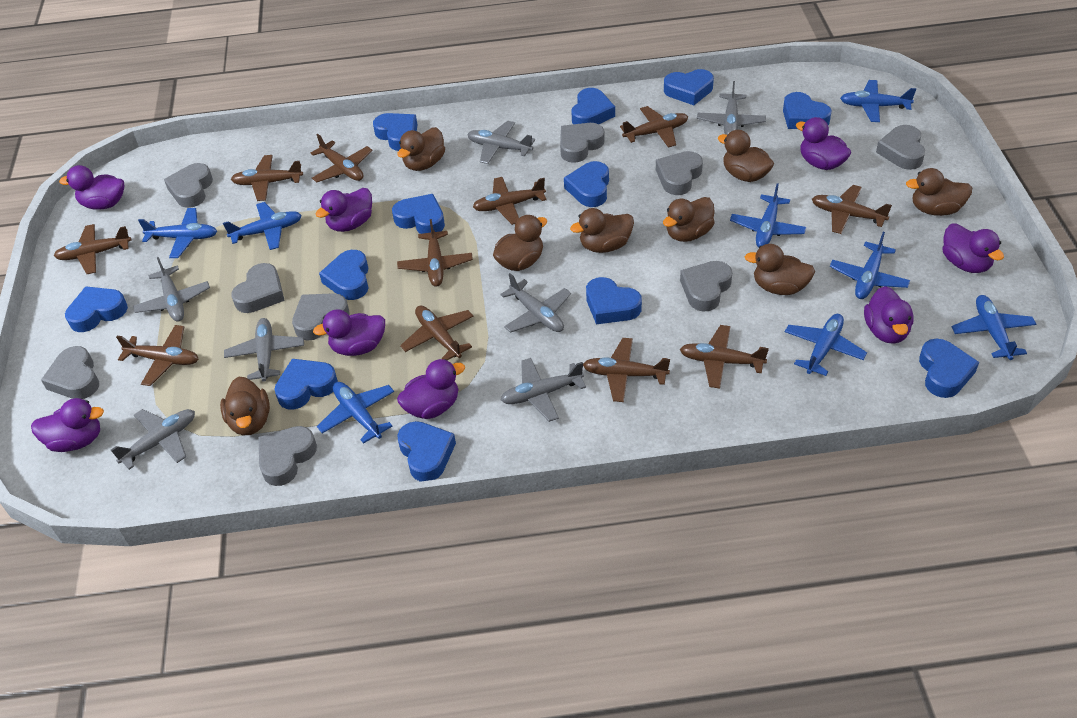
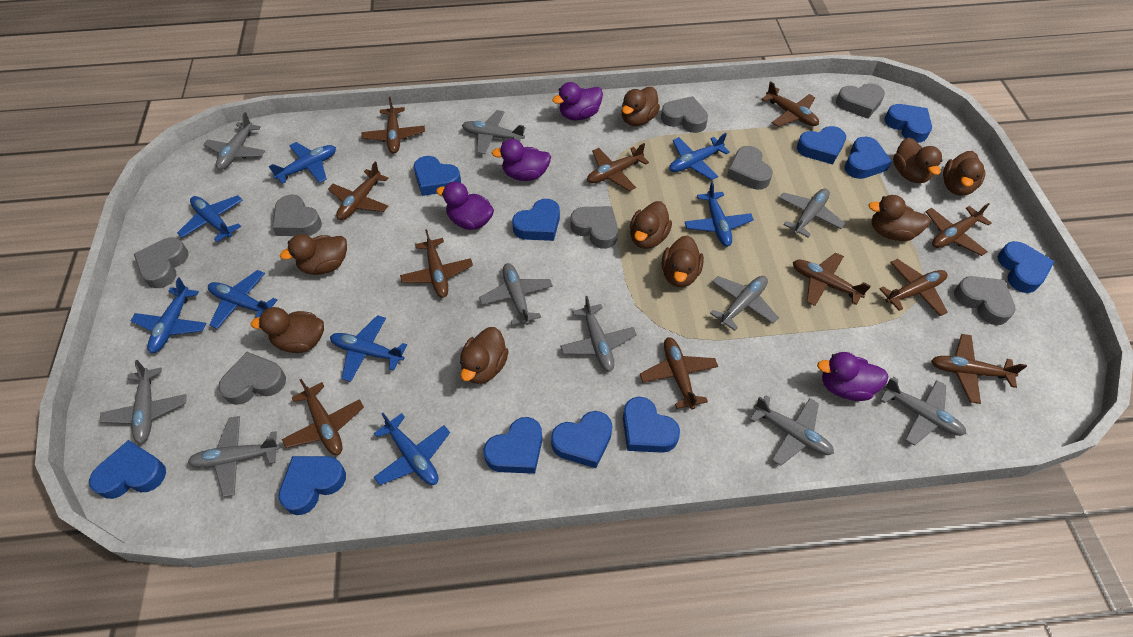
blue heart: [65,286,128,332] [274,359,338,410] [319,250,369,300] [373,113,417,151] [392,194,445,234] [397,421,456,481] [564,161,609,207] [572,88,615,124] [586,277,642,324] [664,69,714,105] [783,92,832,129] [919,339,979,398] = 12 -> [89,440,166,499] [278,456,346,515] [414,156,461,196] [484,417,542,474] [512,199,560,241] [551,411,612,468] [623,397,680,453] [797,126,846,164] [845,137,892,179] [884,104,932,143] [998,241,1055,293] = 11
brown duck: [220,377,270,435] [397,127,445,171] [493,215,547,271] [570,208,634,253] [663,197,715,242] [718,130,774,182] [745,244,815,295] [906,168,972,216] = 8 -> [251,307,324,353] [280,234,347,275] [460,327,509,384] [622,87,660,126] [630,201,672,249] [662,235,704,287] [868,195,931,241] [893,137,943,183] [943,151,985,196] = 9
grey heart: [41,346,99,399] [164,163,213,208] [231,263,285,313] [258,426,317,486] [292,293,349,341] [560,123,605,163] [656,151,703,195] [680,261,732,312] [876,125,925,170] = 9 -> [134,237,189,288] [218,352,286,405] [272,195,322,236] [570,206,618,249] [661,96,708,133] [727,146,773,190] [836,83,885,119] [954,276,1016,325] = 8
grey plane: [111,409,195,470] [133,257,210,322] [224,318,304,382] [467,121,535,164] [500,273,571,333] [501,358,586,422] [697,81,766,135] = 7 -> [100,360,186,444] [188,416,280,497] [203,112,265,170] [462,110,526,154] [479,263,553,325] [560,296,637,372] [710,276,779,331] [750,395,834,466] [779,188,845,238] [880,377,966,446] = 10
purple duck: [31,398,104,452] [59,165,124,210] [313,309,385,356] [315,188,372,232] [397,359,465,419] [796,117,851,170] [864,286,914,344] [942,224,1004,273] = 8 -> [436,182,494,230] [492,139,551,181] [552,82,603,120] [817,352,888,401] = 4

